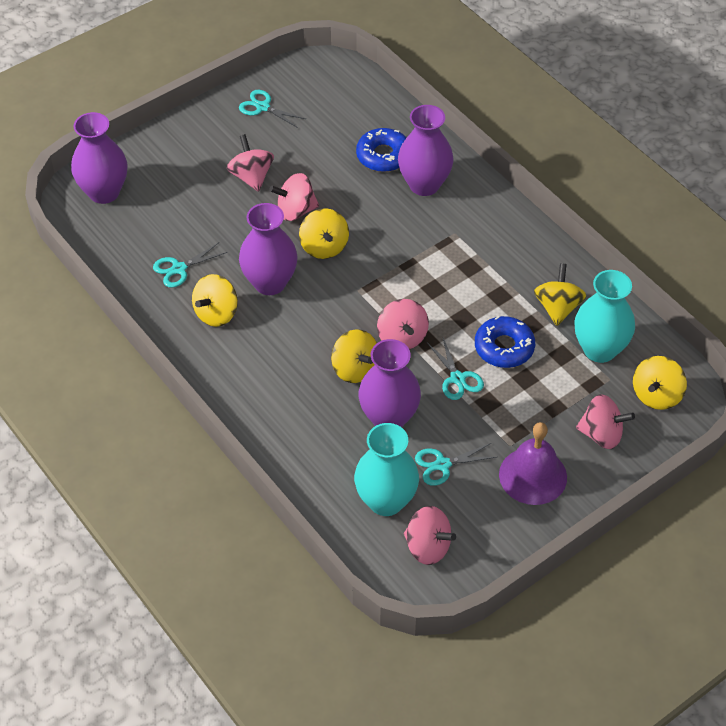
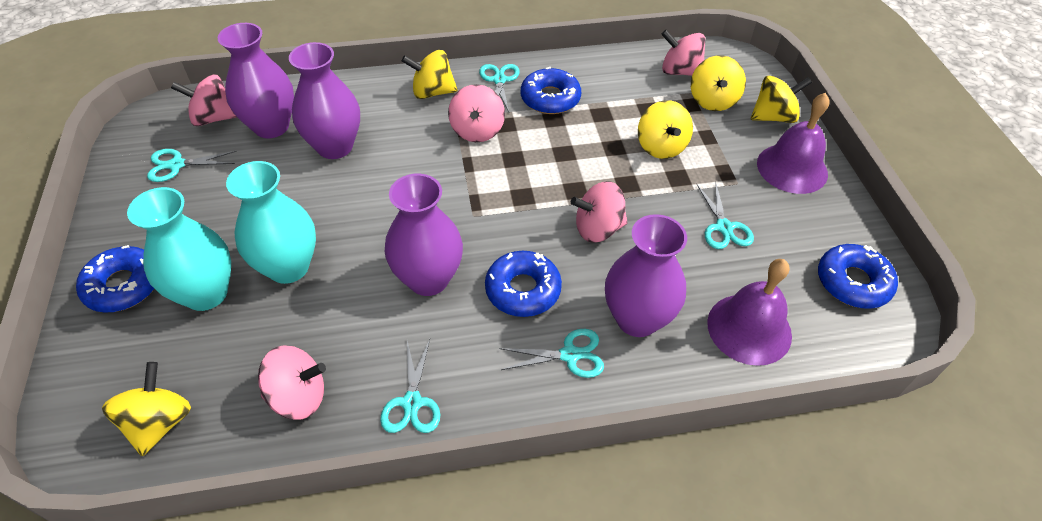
blue donut: [356,128,406,172] [475,316,535,368] = 2 -> [76,245,154,313] [485,251,562,317] [521,67,581,114] [818,244,898,309] = 4
purple bell: [499,422,567,505] = 1 -> [707,259,792,366] [757,93,830,194] = 2
turquoise scissors: [153,243,227,288] [239,90,306,128] [415,443,497,486] [427,338,484,400] = 4 -> [147,149,237,182] [380,339,440,433] [479,64,520,112] [499,329,604,378] [697,181,754,249] = 5

